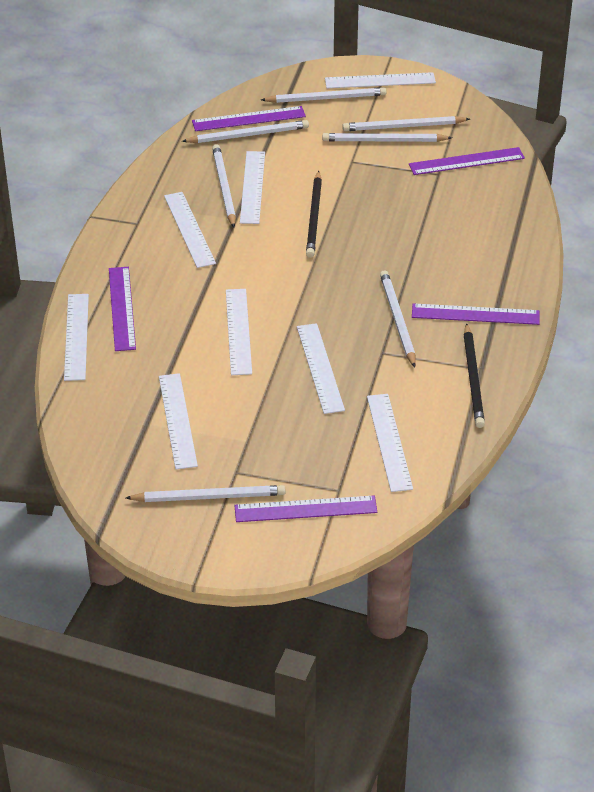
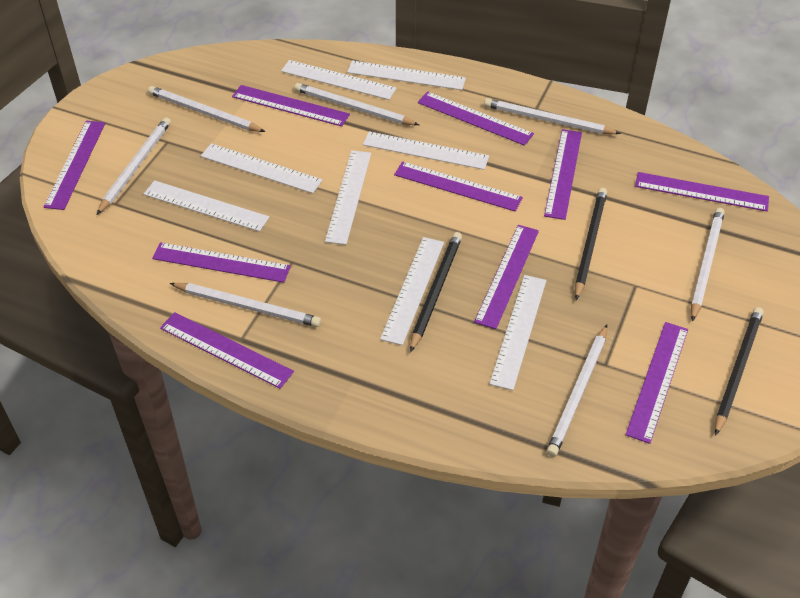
black pencil: [306,171,322,258] [464,323,485,428] = 2 -> [410,232,462,352] [575,188,607,300] [715,307,764,436] = 3
purple ruler: [109,267,136,351] [192,106,306,131] [234,495,377,522] [409,147,525,175] [412,304,540,325] = 5 -> [44,121,105,210] [152,242,291,283] [160,312,294,389] [232,85,350,127] [394,161,523,212] [418,92,534,146] [474,225,539,329] [544,129,582,220] [625,322,688,444] [635,172,769,212] = 10

